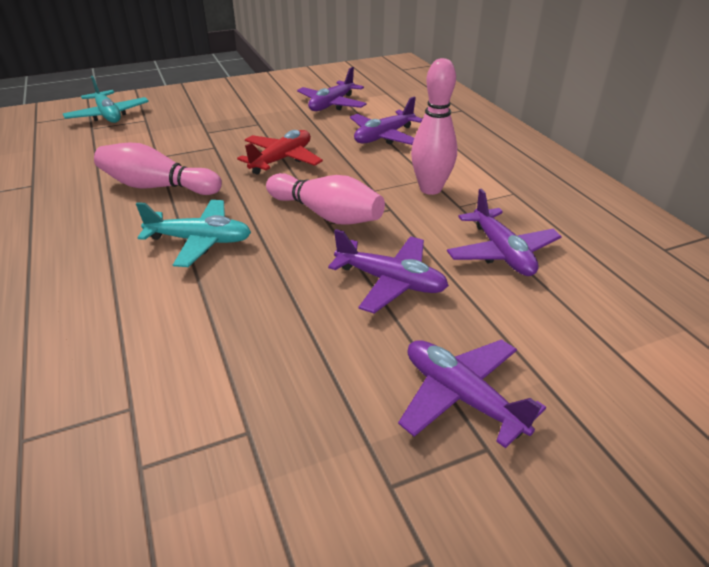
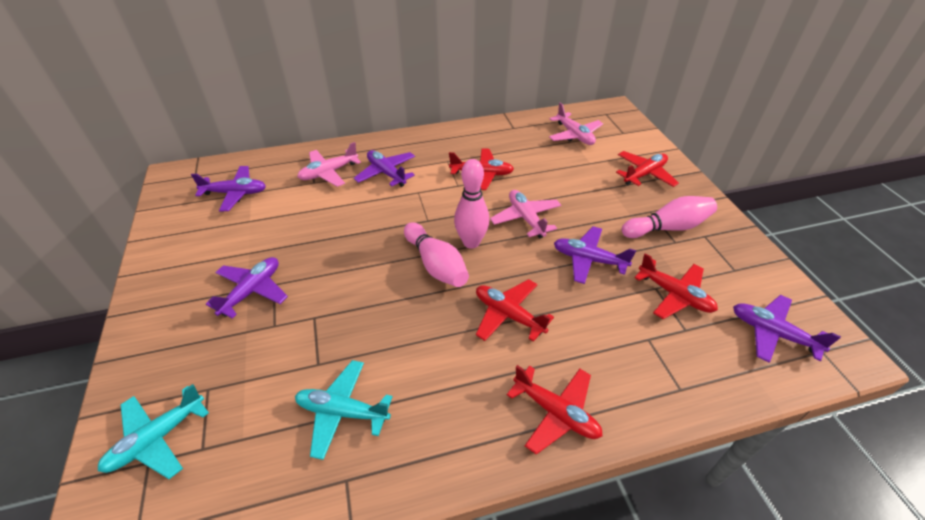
pink plane: none = 0 -> [297,142,361,187] [490,190,561,238] [549,103,603,145] = 3
red plane: [237,130,323,175] = 1 -> [449,148,514,190] [476,279,554,342] [507,365,603,455] [616,151,679,187] [634,253,718,319] = 5

